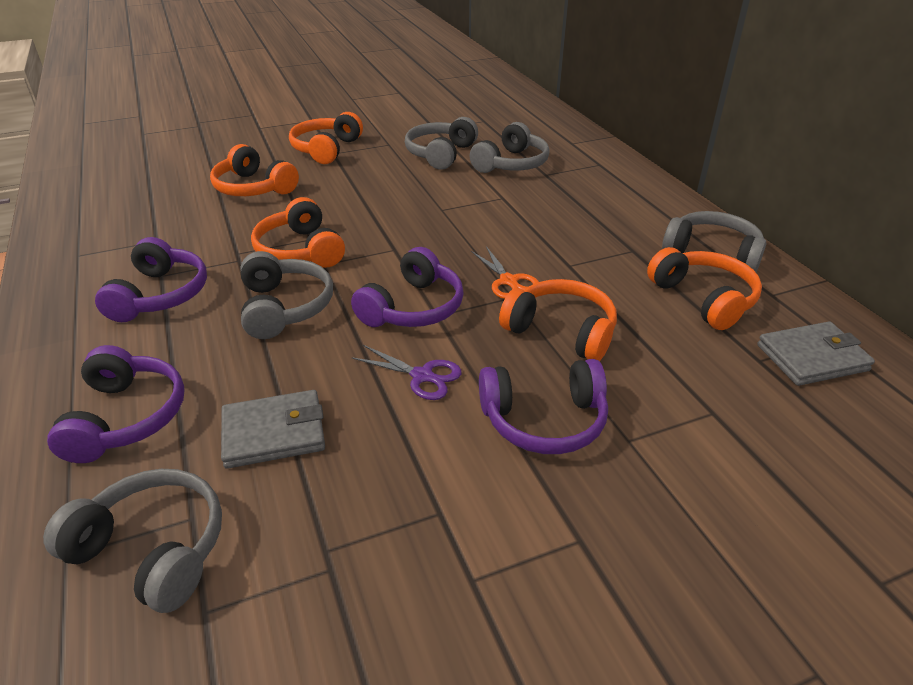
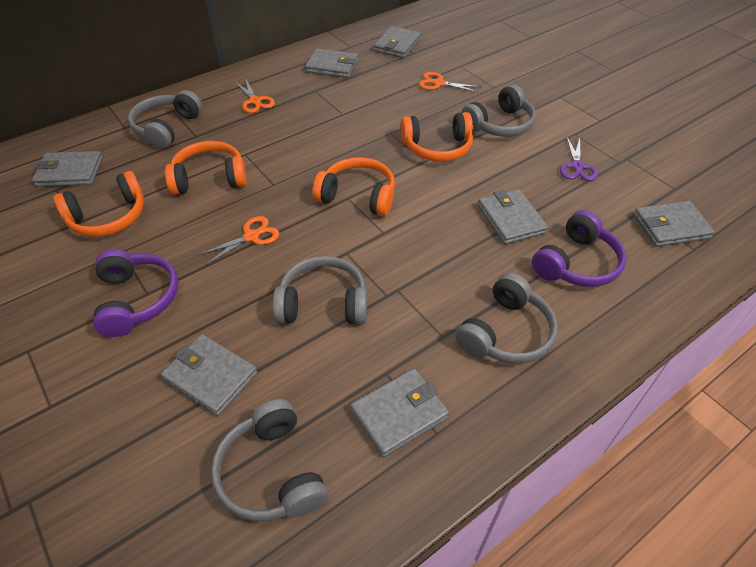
grey wallet: [221,390,325,469] [757,322,875,386] = 2 -> [32,151,103,187] [161,334,257,416] [305,48,358,78] [351,369,449,457] [374,26,421,58] [478,189,548,244] [633,201,715,247] = 7
orange headphones: [210,144,299,196] [251,197,345,268] [289,112,363,164] [499,279,617,361] [647,247,762,330] = 5 -> [53,171,144,237] [165,141,247,195] [313,157,395,216] [401,112,473,162] = 4
orange scissors: [471,246,539,299] = 1 -> [198,216,279,265] [235,80,275,113] [419,72,481,92] = 3
purple headphones: [47,345,185,463] [95,237,207,322] [351,247,464,327] [479,359,608,454] = 4 -> [93,249,178,337] [532,210,626,287] = 2

